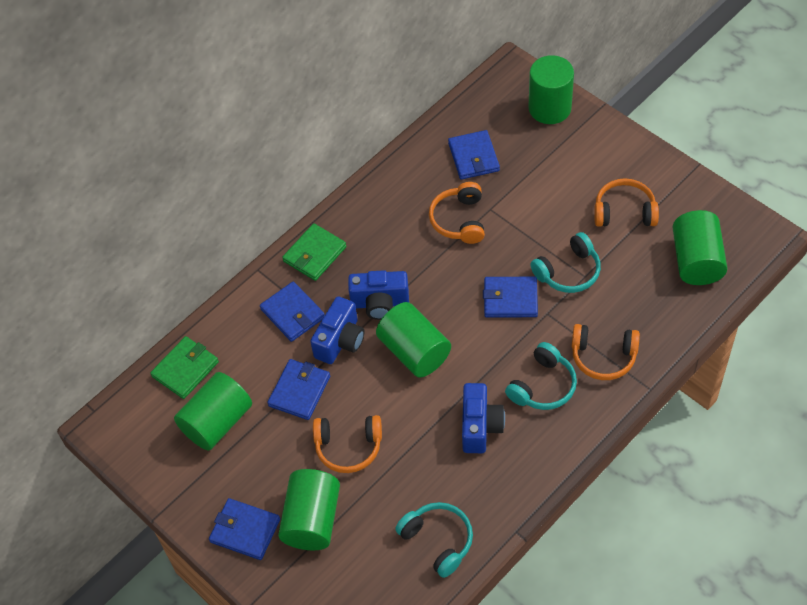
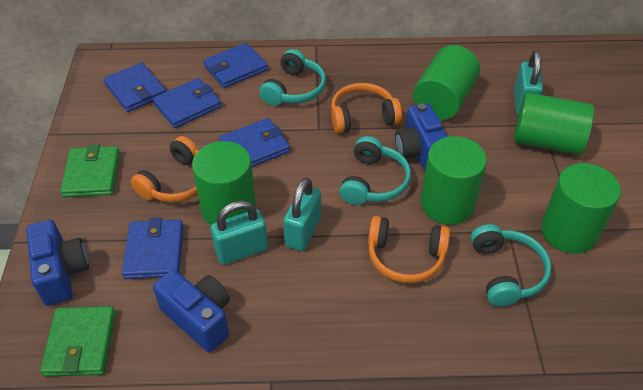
orange headphones: [313,415,382,473] [429,182,485,244] [572,324,640,380] [594,178,659,227] = 4 -> [130,136,199,203] [331,83,402,134] [368,216,450,283] = 3
turquoise padlock: none = 0 -> [210,200,268,265] [283,177,321,251] [514,50,543,115] = 3

